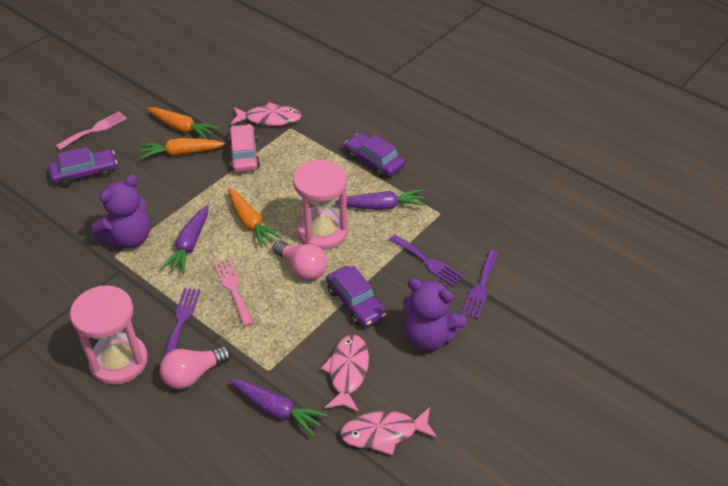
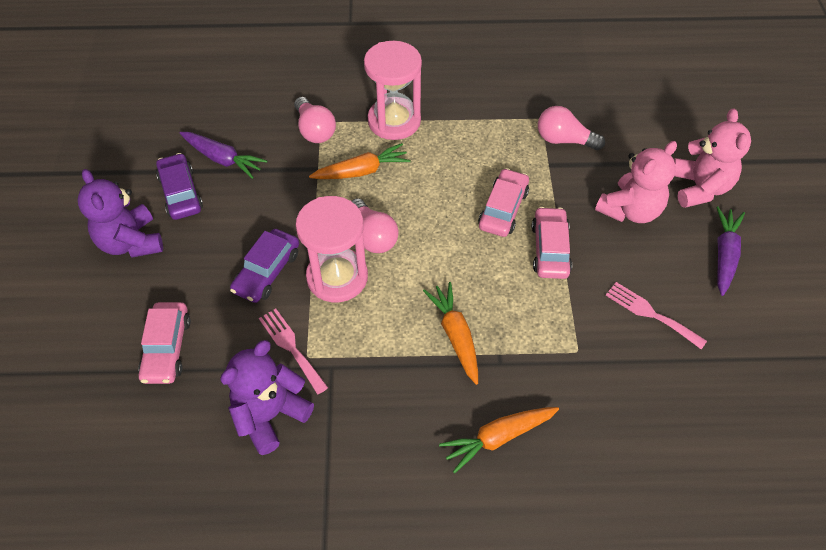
pink car: [228,124,260,172] = 1 -> [138,302,191,384] [478,168,529,237] [532,207,572,279] = 3
pink fish: [231,102,302,126] [321,334,369,413] [340,407,438,456] = 3 -> none = 0
pink light bulb: [160,346,231,389] [273,241,327,280] = 2 -> [294,97,336,143] [352,198,399,253] [538,106,605,150] = 3
pink teddy bear: none = 0 -> [595,141,677,223] [674,108,751,208] = 2
purple car: [48,147,117,187] [326,266,386,327] [345,133,405,178] = 3 -> [156,153,203,220] [230,229,299,303] = 2
purple carrot: [161,205,208,274] [229,379,328,436] [335,189,425,210] = 3 -> [180,132,267,179] [716,207,745,296] = 2
purple fork: [162,288,201,359] [389,235,464,286] [462,251,499,319] = 3 -> none = 0

